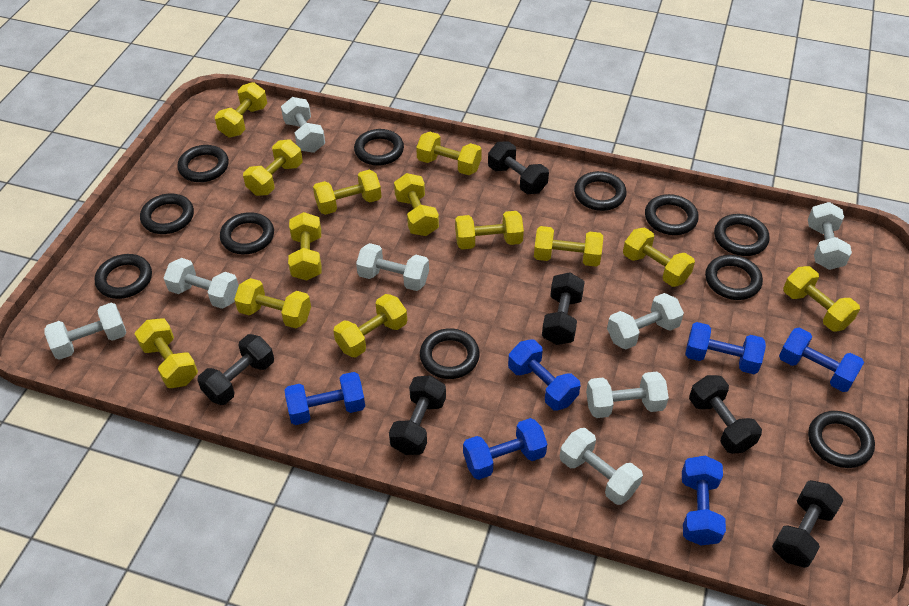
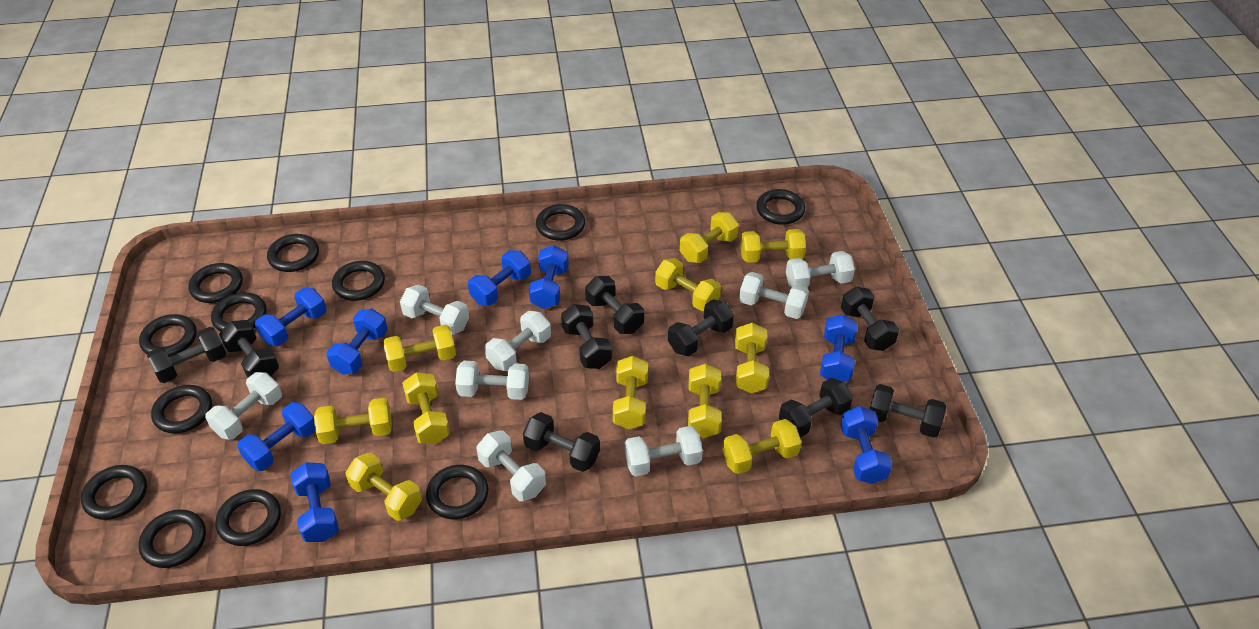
black dumbbell: [197,334,274,405] [389,375,446,455] [488,142,549,194] [542,272,585,345] [689,375,762,454] [772,480,843,568] = 6 -> [147,327,226,383] [219,320,279,378] [523,412,600,472] [561,304,612,369] [585,276,644,334] [668,300,734,356] [779,378,853,437] [841,286,899,351] [870,384,946,438] = 9
black ring: [95,254,152,299] [140,194,194,234] [177,145,229,182] [220,212,274,254] [354,129,404,166] [420,328,480,379] [574,171,627,211] [645,194,699,235] [705,255,763,300] [714,214,770,256] [808,411,875,468] = 11 -> [81,465,147,520] [138,509,206,568] [139,314,197,357] [151,385,212,433] [188,263,243,303] [211,292,267,332] [215,489,281,546] [267,234,319,272] [332,261,385,301] [426,465,489,519] [536,204,585,241] [756,189,805,225] = 12
blue dumbbell: [285,372,365,425] [463,418,547,480] [508,339,581,411] [682,456,726,545] [685,322,766,374] [779,327,864,392] = 6 -> [237,402,315,471] [255,288,327,346] [291,462,339,542] [326,309,388,375] [468,250,531,306] [529,245,569,309] [820,314,857,382] [840,406,892,484] = 8
yellow dumbbell: [135,318,198,388] [215,82,267,138] [234,278,311,328] [243,139,303,196] [288,212,321,281] [313,170,382,215] [333,294,407,358] [394,173,439,236] [416,132,482,175] [455,211,524,249] [534,226,603,267] [623,227,695,287] [783,266,860,332] = 13 -> [314,398,392,444] [345,453,422,521] [383,325,456,372] [402,372,450,444] [613,356,648,429] [655,258,721,311] [680,212,739,263] [688,364,722,438] [722,419,801,474] [735,323,769,393] [741,229,806,263] = 11

